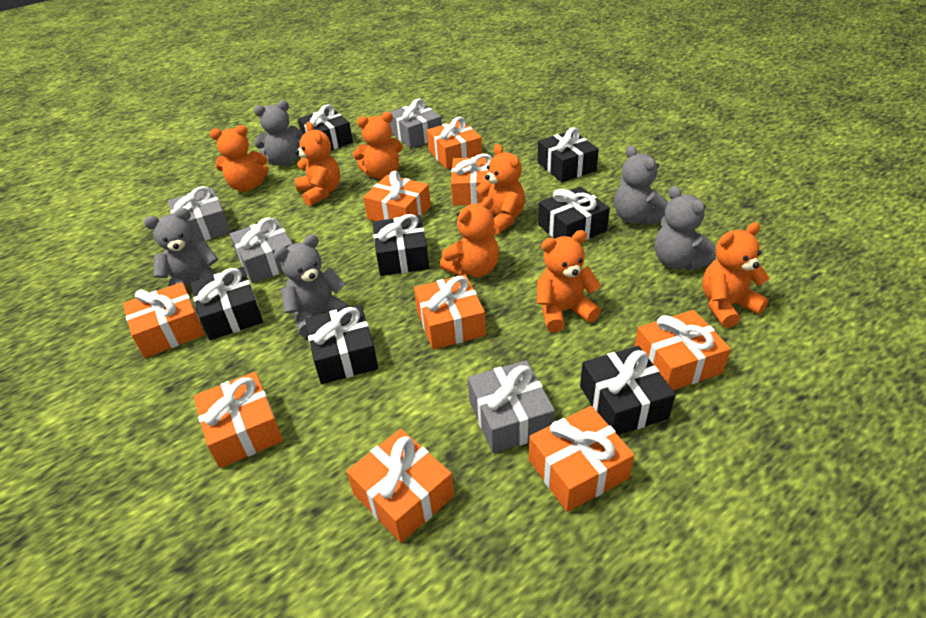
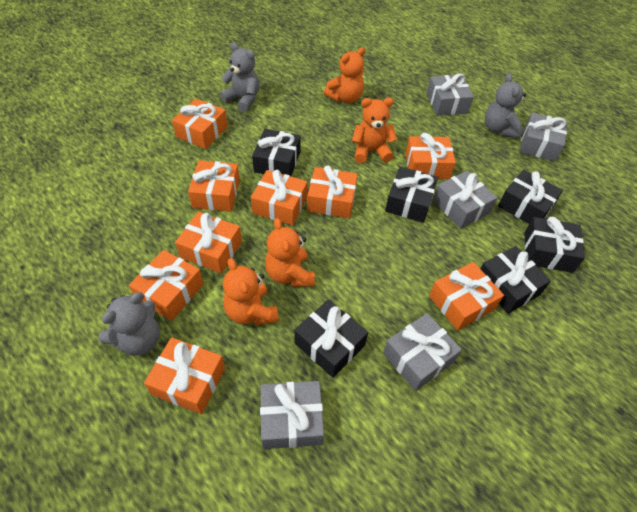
black gift: [191,267,263,340] [298,104,353,150] [305,304,378,384] [373,214,429,276] [537,127,599,182] [538,186,610,240] [580,346,675,435] = 7 -> [252,129,301,176] [294,299,368,378] [385,166,438,223] [480,246,551,314] [498,170,563,224] [525,217,585,273] = 6
grey gift: [168,186,230,243] [230,217,293,283] [390,98,442,148] [468,360,555,453] = 4 -> [260,381,324,449] [383,313,462,391] [427,73,474,116] [433,171,497,229] [520,112,567,161] = 5
grey teddy bear: [144,208,218,290] [254,100,303,166] [273,234,350,338] [614,145,668,225] [655,186,716,270] = 5 -> [99,292,160,355] [220,42,259,112] [485,73,526,138] = 3
orange teddy bear: [210,125,268,191] [295,122,340,206] [353,112,403,179] [440,196,499,277] [476,144,525,235] [537,230,601,333] [702,222,769,328] = 7 -> [223,258,279,326] [265,218,315,287] [324,47,365,103] [352,98,397,163] = 4

